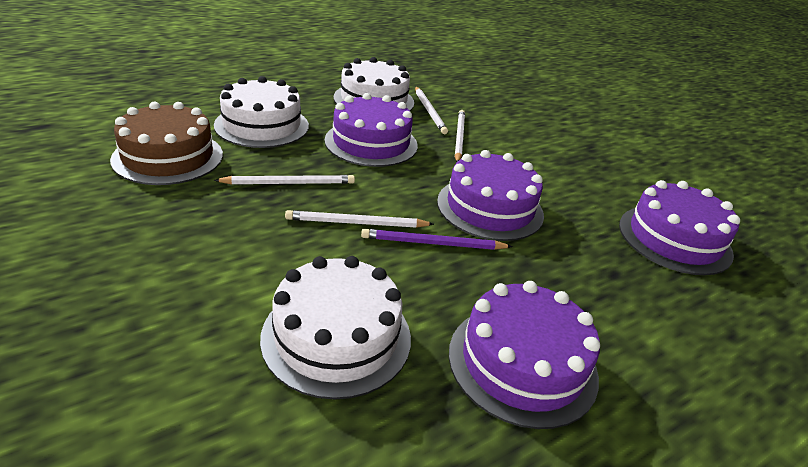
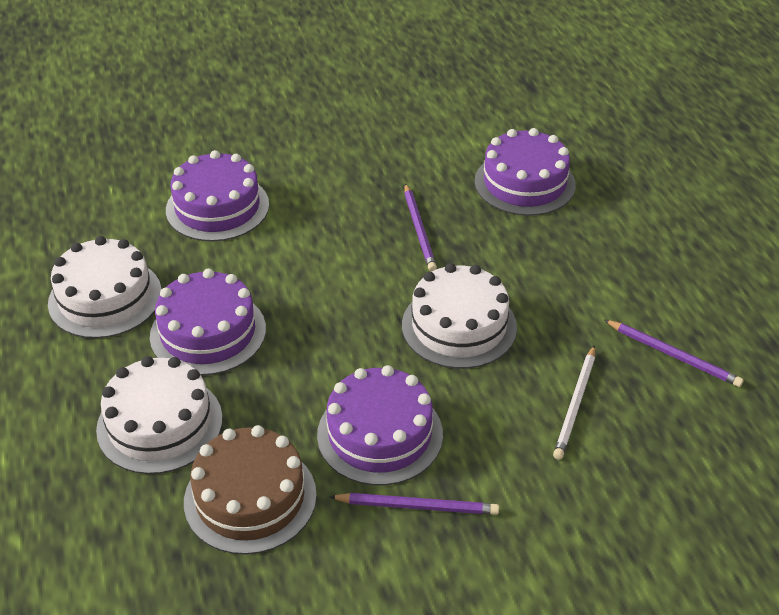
purple pencil: [361,229,513,250] = 1 -> [329,493,499,515] [404,184,437,272] [604,320,743,387] = 3
white pencil: [214,175,355,185] [285,210,434,228] [415,87,448,134] [455,110,465,162] = 4 -> [553,345,595,460] = 1

